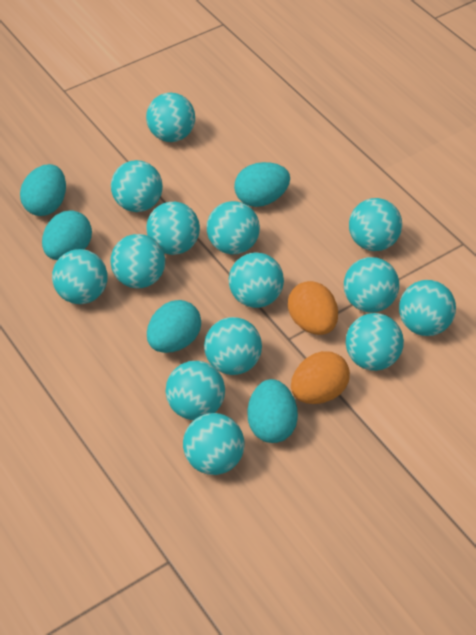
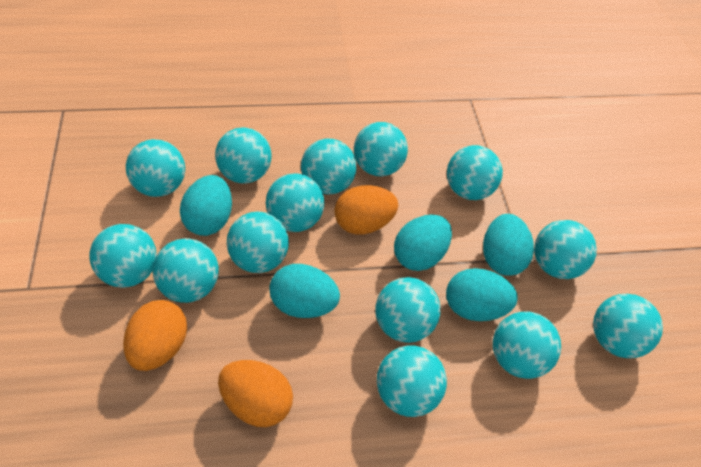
orange egg: [288,281,338,335] [291,351,350,404] = 2 -> [123,300,187,371] [218,360,293,427] [334,185,398,235] = 3

